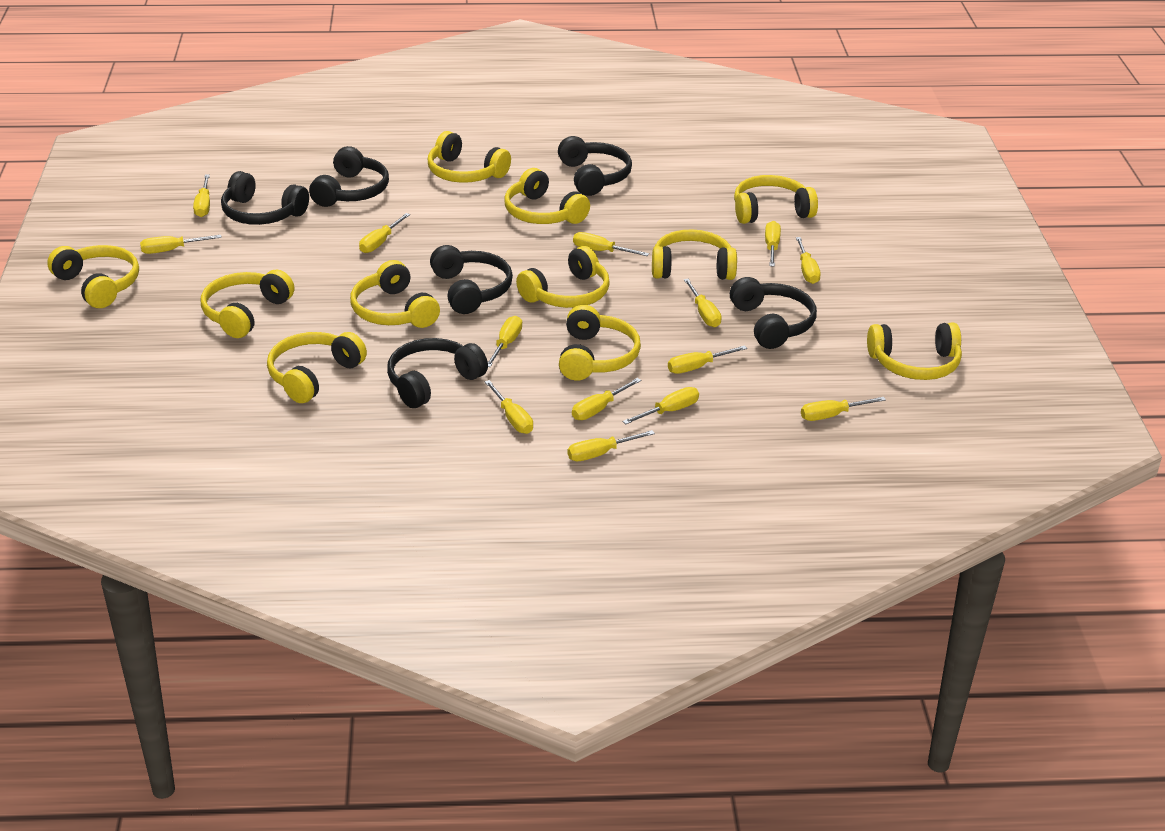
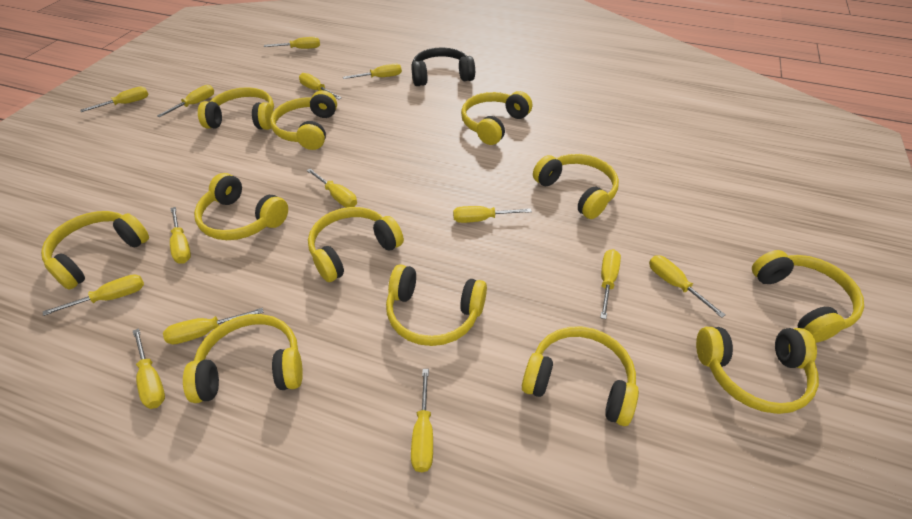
black headphones: [221,171,309,225] [309,146,389,207] [387,338,488,408] [430,245,513,314] [558,136,632,196] [730,277,817,349] = 6 -> [411,47,475,86] = 1
yellow headphones: [47,245,139,308] [201,269,295,338] [267,332,367,403] [350,260,440,328] [428,131,511,183] [504,168,590,224] [516,246,610,308] [559,305,641,381] [652,229,737,280] [734,175,818,224] [867,323,962,380] = 11 -> [41,211,149,290] [183,314,303,403] [194,173,288,240] [198,87,274,130] [270,90,337,150] [308,207,404,282] [386,264,487,346] [461,91,532,145] [522,327,639,426] [533,154,619,219] [696,327,819,414] [752,250,864,343] = 12

